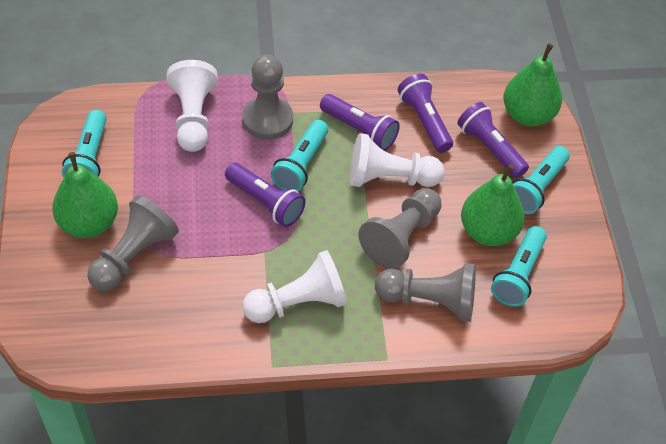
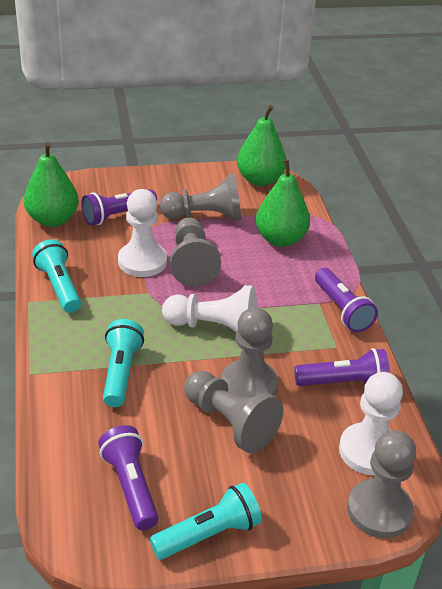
grey pawn: [87,195,179,291] [242,55,293,140] [359,188,442,269] [375,263,476,322] = 4 -> [160,174,241,221] [170,217,221,287] [184,371,283,453] [221,307,278,398] [347,430,416,538] = 5
turquoise flashlight: [62,110,107,177] [270,120,328,191] [491,226,547,307] [512,146,570,214] = 4 -> [32,239,81,313] [103,319,144,407] [150,483,262,560] = 3

